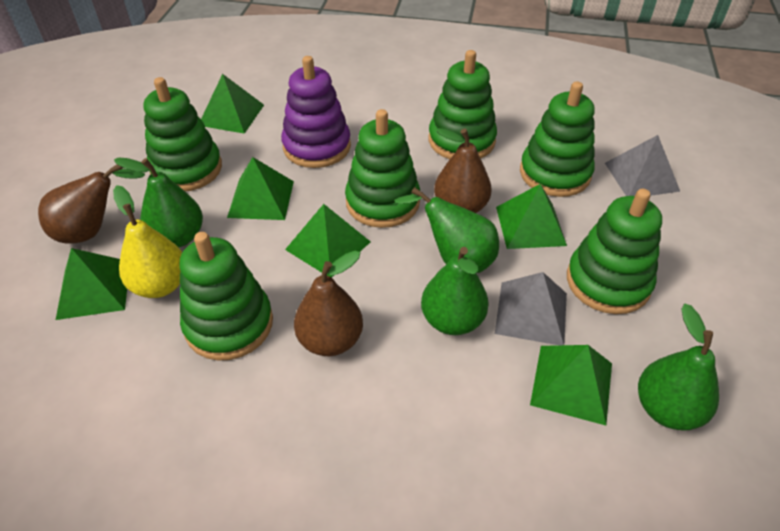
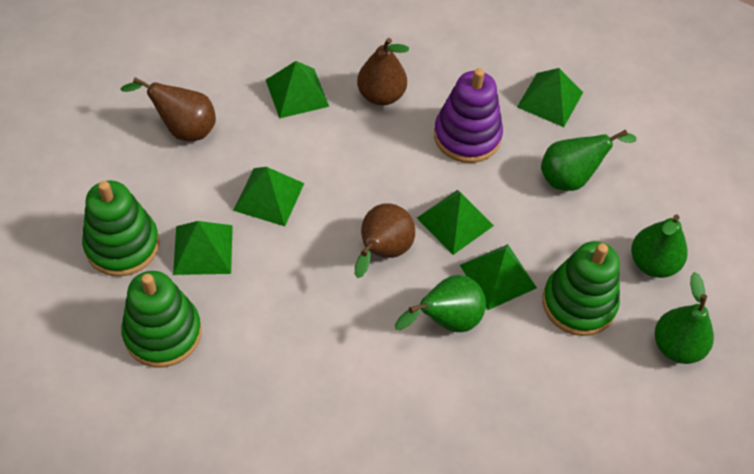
green stacking toy: [144,77,222,192] [180,232,273,360] [345,109,420,228] [429,50,497,159] [520,81,595,197] [567,189,662,314] = 6 -> [82,181,160,277] [121,271,202,367] [542,241,620,336] = 3
grey pyramid: [495,272,567,345] [605,135,680,196] = 2 -> none = 0
yellow pear: [113,185,182,298] = 1 -> none = 0

